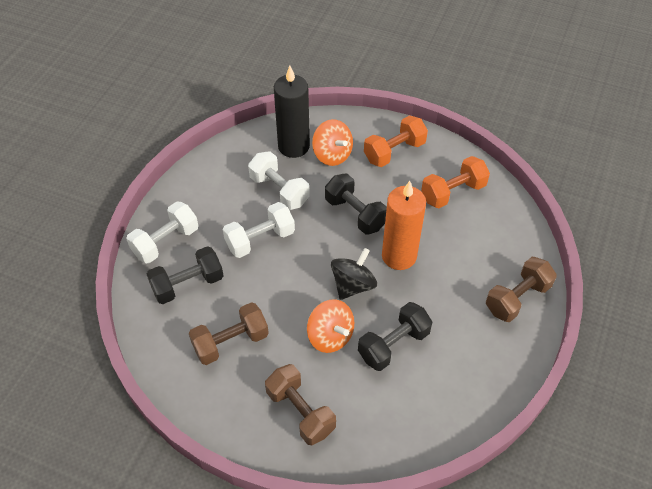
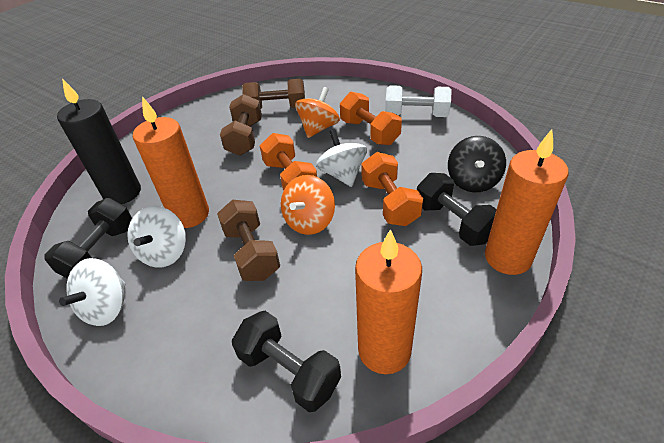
orange candle: [382,181,426,270] = 1 -> [133,96,209,228] [355,229,422,374] [485,129,569,275] = 3
orange dumbbell: [364,115,428,167] [421,156,490,208] = 2 -> [260,133,317,191] [340,92,402,145] [361,152,423,226] = 3
white dumbbell: [126,202,199,264] [223,202,295,258] [248,151,310,210] = 3 -> [385,85,452,117] = 1
white spinning top: none = 0 -> [59,258,125,326] [127,206,186,268] [316,129,367,187] = 3

